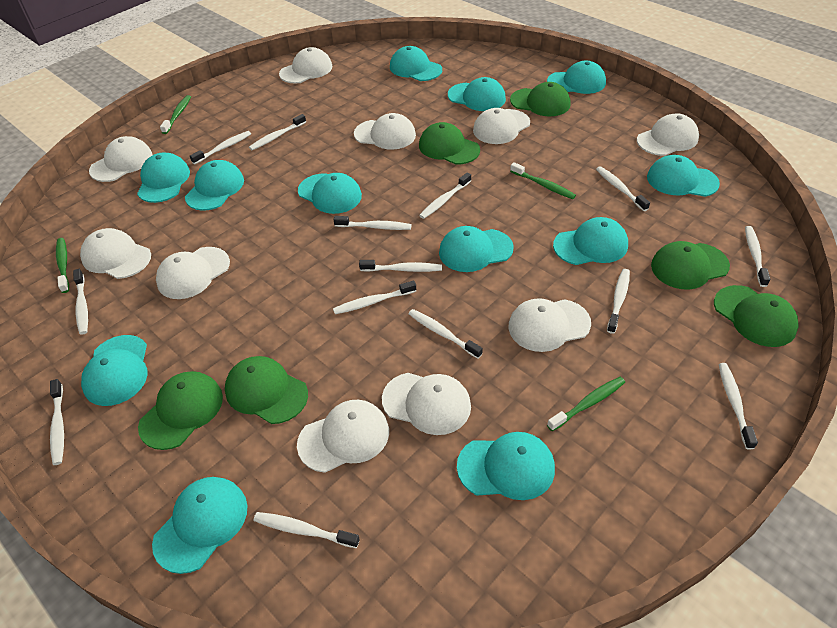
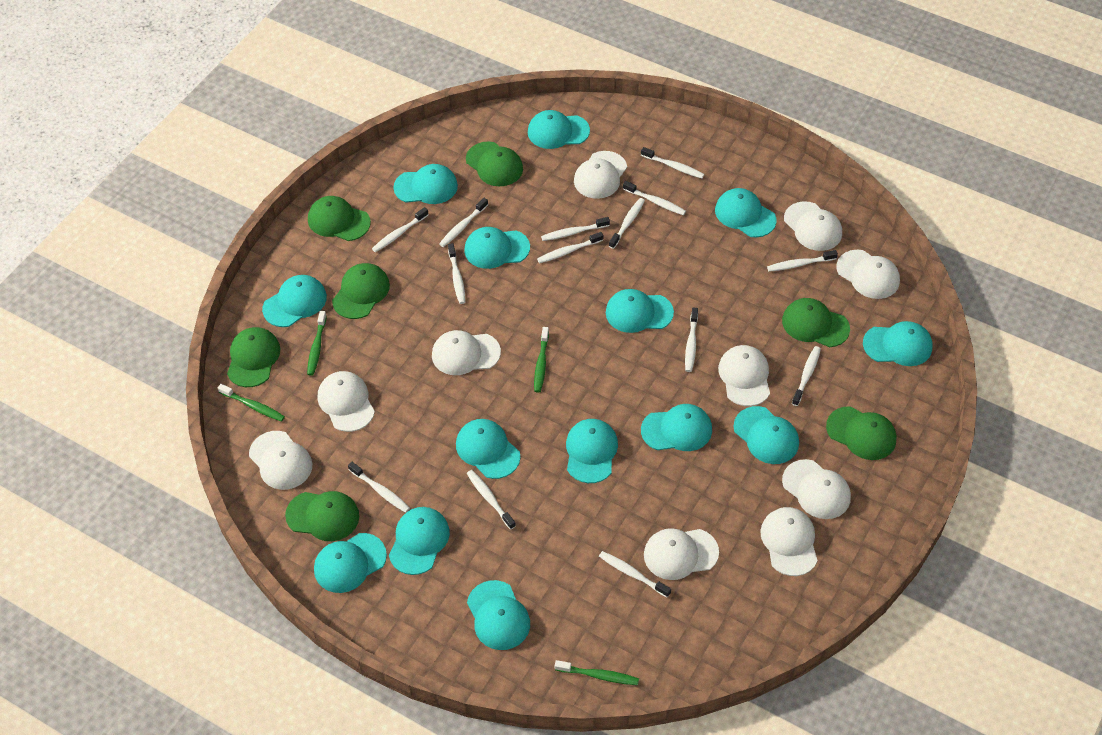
green cap: [138,371,223,450] [225,356,308,424] [419,122,480,165] [510,82,571,116] [651,241,730,290] [714,285,799,347] = 6 -> [227,327,281,387] [285,491,359,541] [308,196,371,241] [332,263,390,319] [466,142,523,186] [782,298,850,347] [826,406,897,460] = 7
turquoise cap: [81,335,147,406] [137,153,190,203] [152,477,247,574] [185,160,244,211] [298,173,362,214] [390,46,442,81] [439,226,514,272] [448,77,506,111] [457,432,555,500] [547,61,606,94] [553,217,628,265] [647,155,720,197] = 12 -> [262,275,327,327] [314,533,387,593] [389,507,450,575] [393,164,458,204] [456,419,520,479] [464,227,530,269] [467,580,530,650] [528,110,590,149] [566,419,618,483] [606,289,674,333] [641,404,712,451] [715,188,776,238] [733,406,799,464] [863,321,933,366] = 14

